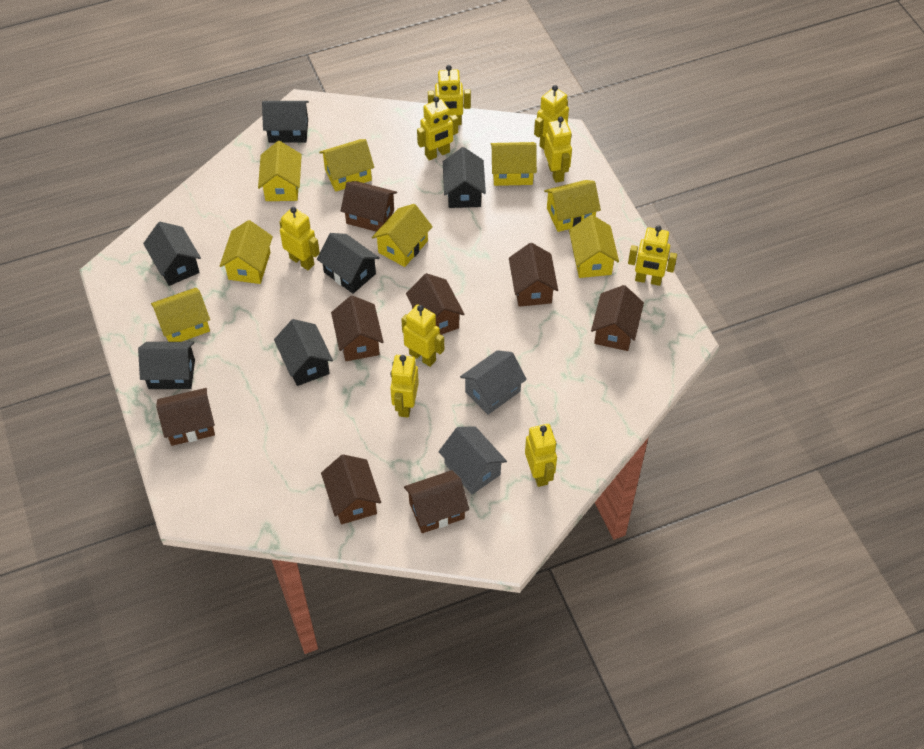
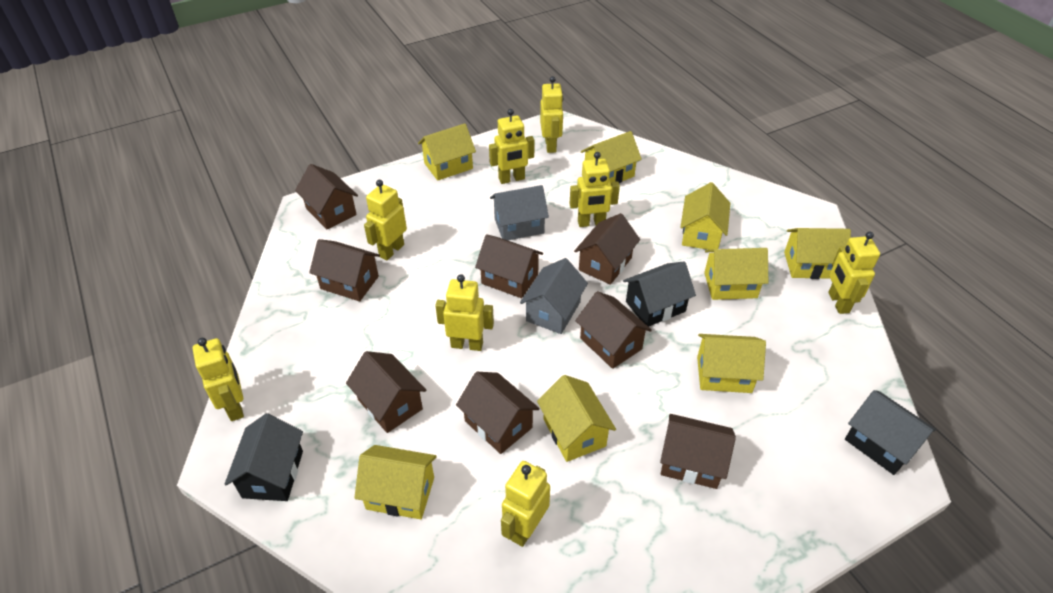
black house: [138,342,195,389] [143,222,201,286] [262,101,309,143] [274,319,333,386] [317,233,380,294] [443,147,486,208] = 6 -> [225,414,303,501] [623,262,696,327] [845,390,936,475] = 3
yellow robot: [279,207,320,270] [390,355,419,418] [401,304,444,367] [417,97,458,160] [428,65,471,125] [525,424,557,487] [534,85,569,149] [544,117,572,183] [628,225,677,286] = 9 -> [193,338,244,421] [364,180,407,260] [435,274,494,351] [489,109,534,184] [501,461,550,547] [540,76,563,153] [570,152,620,227] [828,232,880,314] = 8

